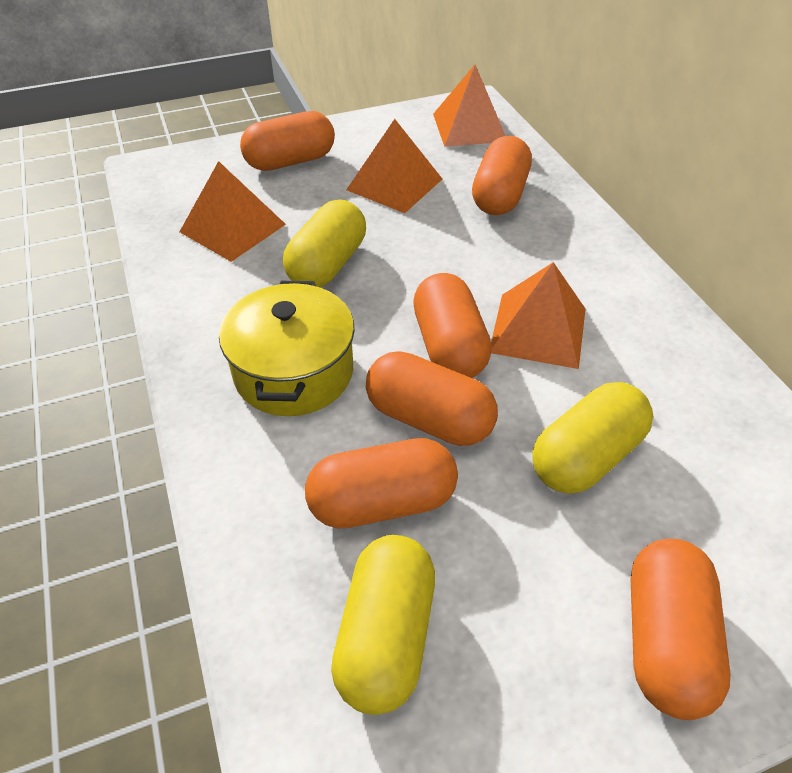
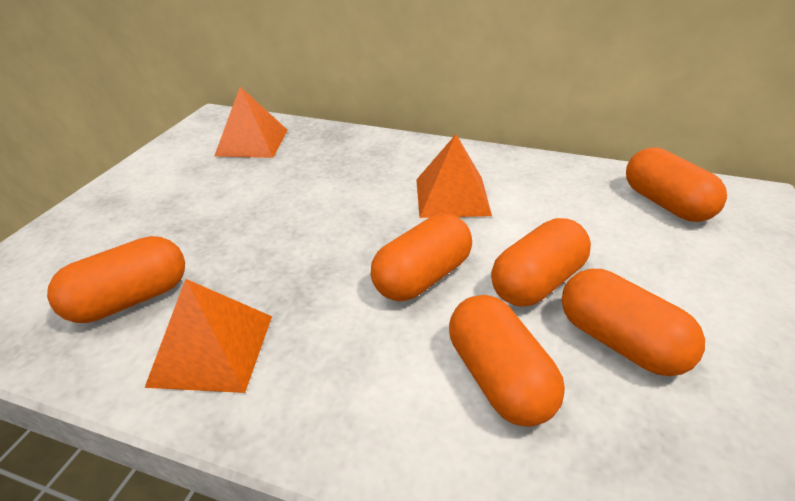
orange pyramid: [180,161,286,262] [346,119,442,213] [433,65,506,147] [491,262,585,369] = 4 -> [144,279,272,393] [214,87,288,158] [416,134,492,218] = 3
yellow capsule: [283,200,366,287] [331,535,435,715] [532,382,653,494] = 3 -> none = 0
yellow pot: [219,281,355,416] = 1 -> none = 0

